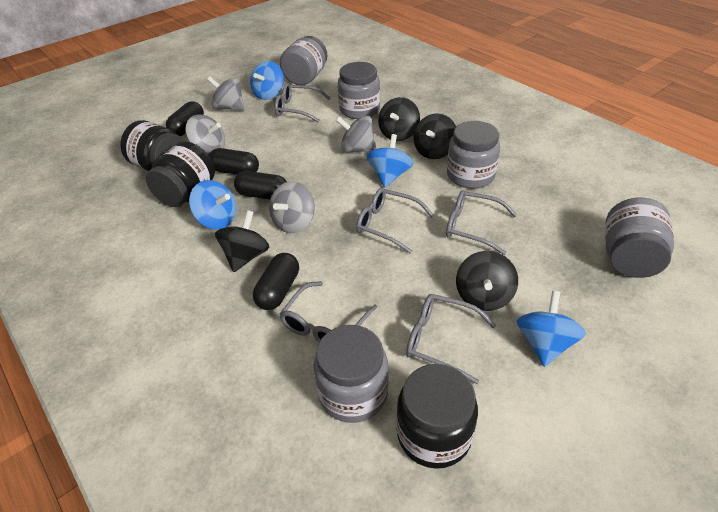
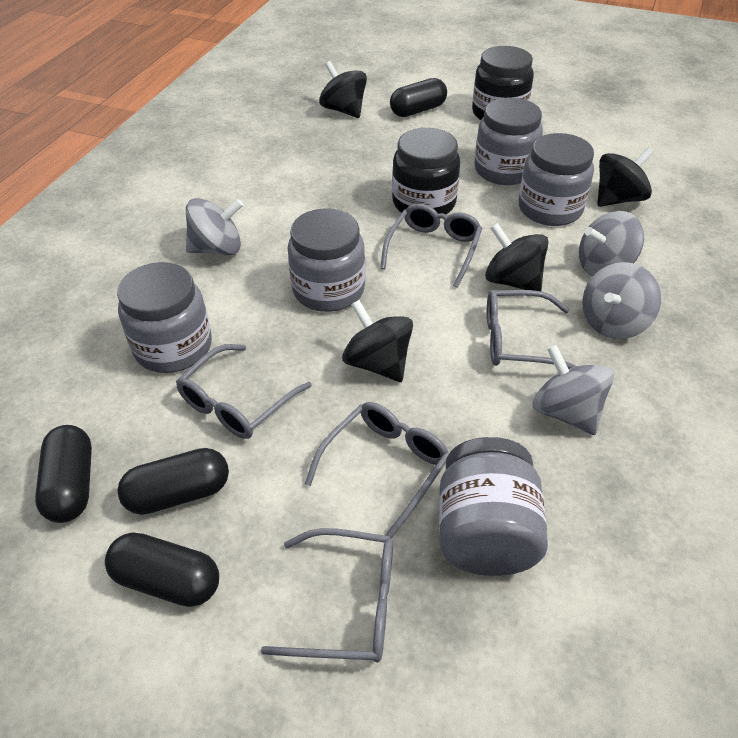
black jar: [120,120,184,171] [146,141,215,207] [396,364,478,469] = 3 -> [392,128,460,214] [472,46,534,120] = 2
blue spinning top: [189,180,236,229] [250,61,284,100] [367,134,413,187] [517,291,586,367] = 4 -> none = 0

